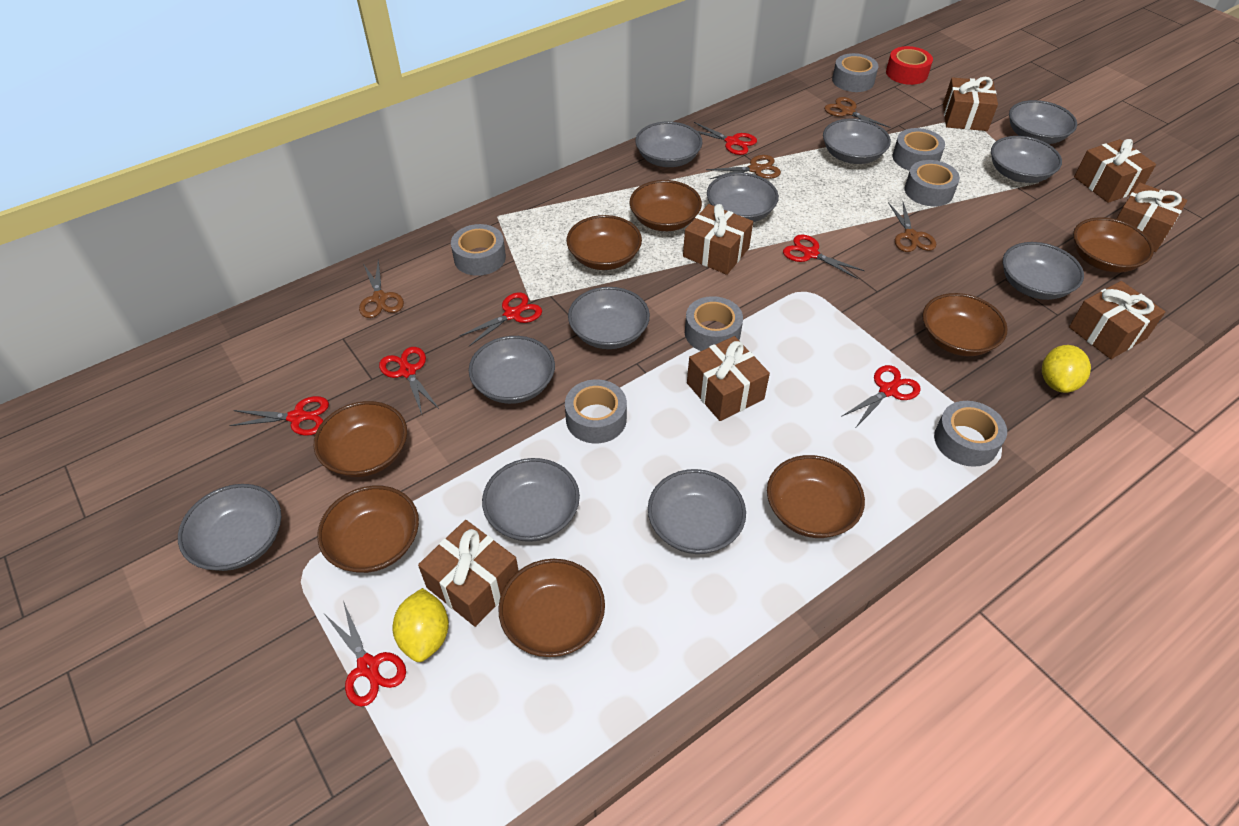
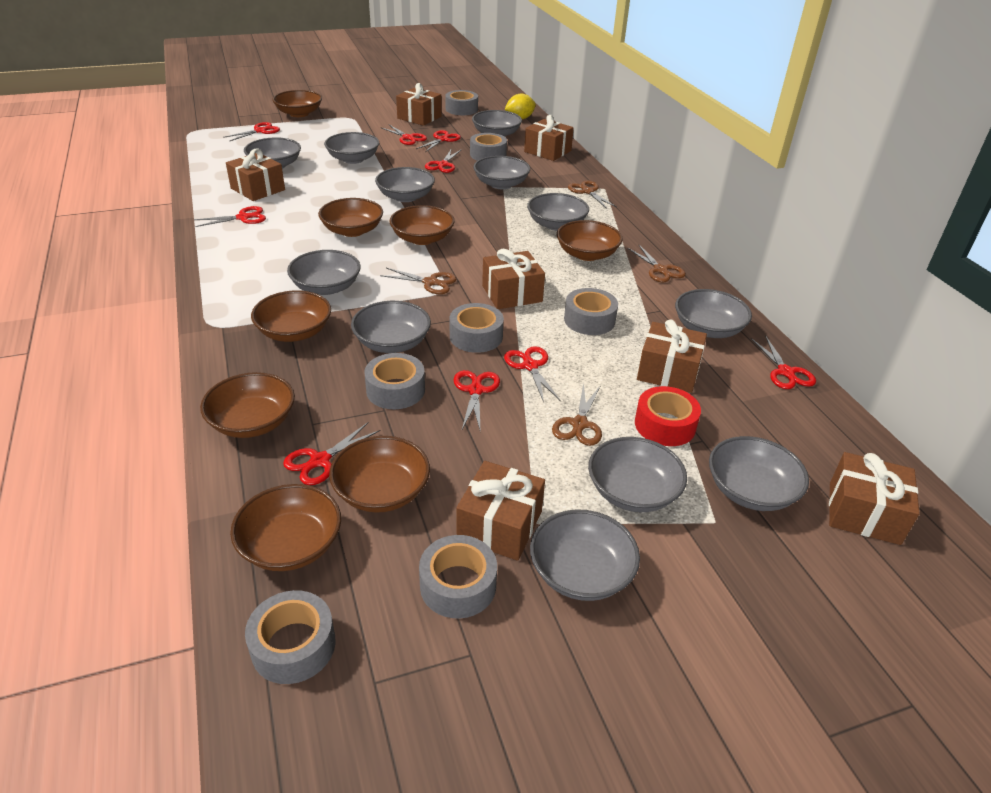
grey bowl: [178,484,281,571] [469,336,555,404] [482,458,580,542] [568,287,650,349] [635,122,703,167] [648,469,746,554] [707,173,779,222] [823,118,891,164] [991,136,1062,183] [1003,242,1084,300] [1009,100,1077,144] = 11 -> [244,137,301,169] [287,250,361,295] [324,132,379,164] [351,301,431,353] [375,167,435,202] [472,110,522,137] [473,156,530,189] [527,193,589,231] [530,509,640,601] [588,437,687,512] [675,289,752,338] [709,436,809,511] = 12
red scissors: [229,396,329,436] [325,601,406,707] [379,347,439,414] [460,292,542,346] [694,122,757,155] [783,235,865,279] [841,365,921,427] = 7 -> [194,206,266,227] [223,122,280,141] [283,423,380,485] [380,125,427,145] [416,130,461,152] [425,148,462,173] [454,370,500,432] [504,346,560,402] [751,335,816,389] = 9
yellow lemon: [392,588,449,662] [1042,345,1091,393] = 2 -> [505,94,536,119] = 1

